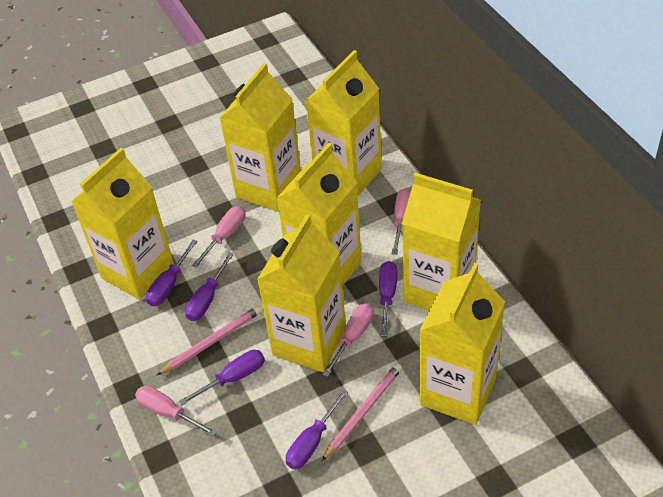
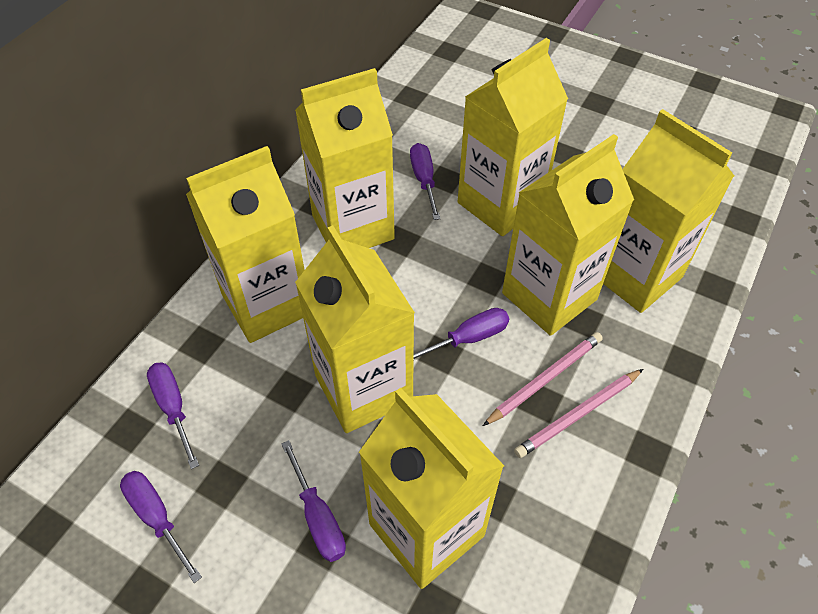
pink screwdriver: [135,386,217,437] [192,206,246,268] [322,303,374,377] [391,188,411,255] = 4 -> none = 0

